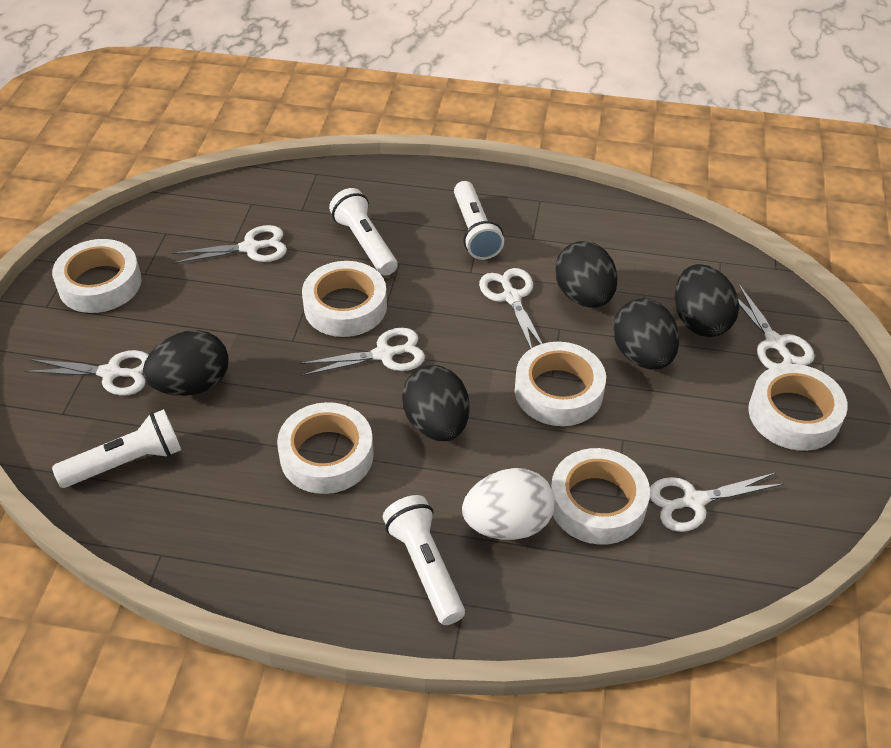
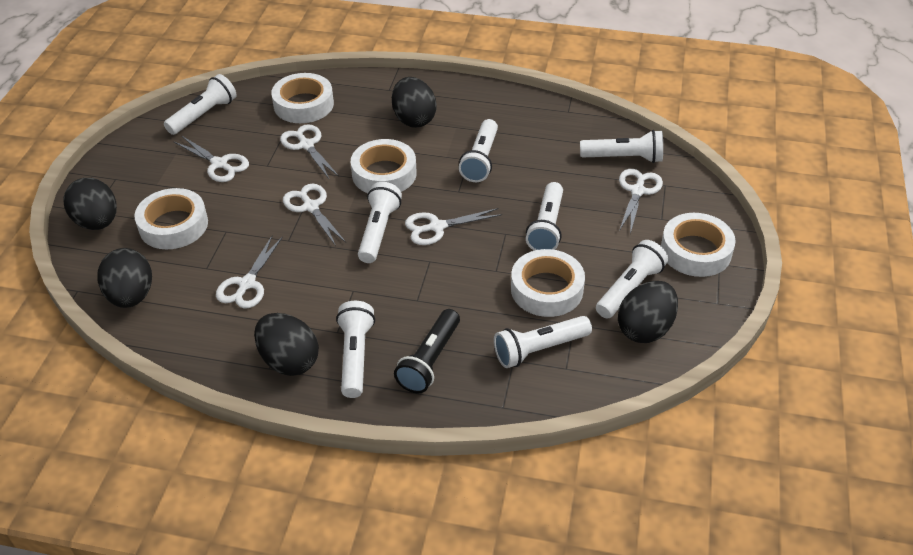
black flashlight: none = 0 -> [394,309,460,394] = 1
white egg: [462,468,555,540] = 1 -> none = 0
white flashlight: [52,409,181,488] [329,188,398,276] [383,495,465,625] [454,181,504,260] = 4 -> [164,74,236,135] [336,301,375,398] [358,182,402,263] [459,119,498,182] [494,316,592,368] [526,182,563,251] [580,130,663,163] [596,240,668,319] = 8
white tape: [52,239,142,313] [277,402,374,494] [302,261,387,337] [515,342,606,426] [551,448,650,545] [748,364,848,451] = 6 -> [134,188,208,249] [271,73,334,123] [351,139,417,193] [511,249,585,317] [661,213,736,277] = 5

